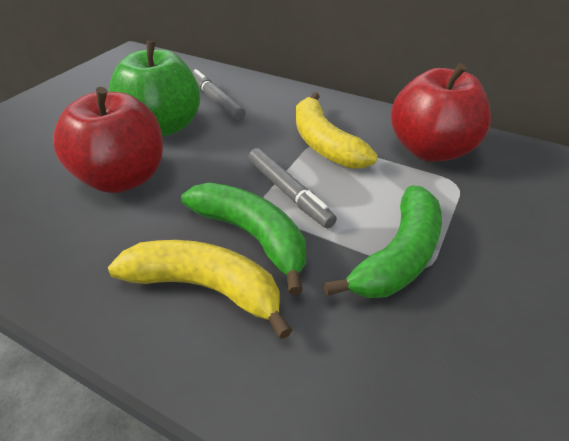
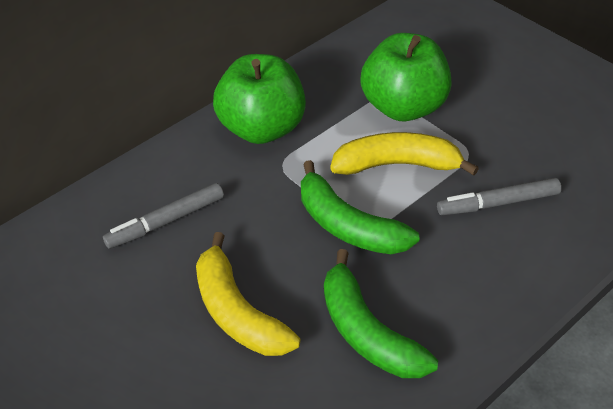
green apple: [108,41,200,137] = 1 -> [213,54,306,144] [360,33,452,121] = 2
red apple: [53,87,163,193] [390,63,491,162] = 2 -> none = 0

